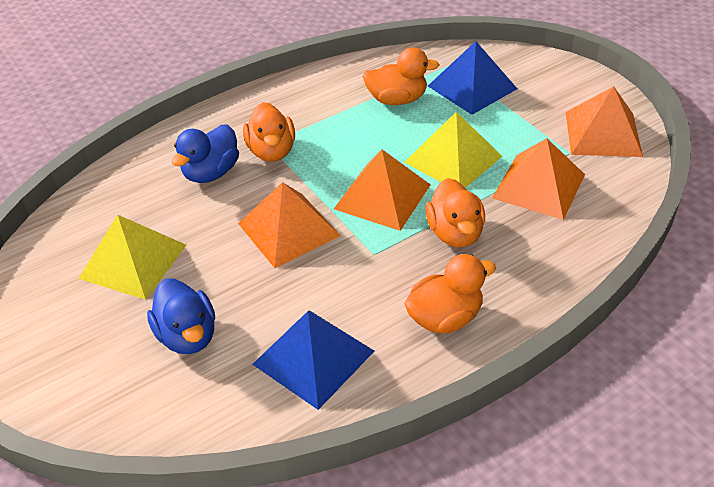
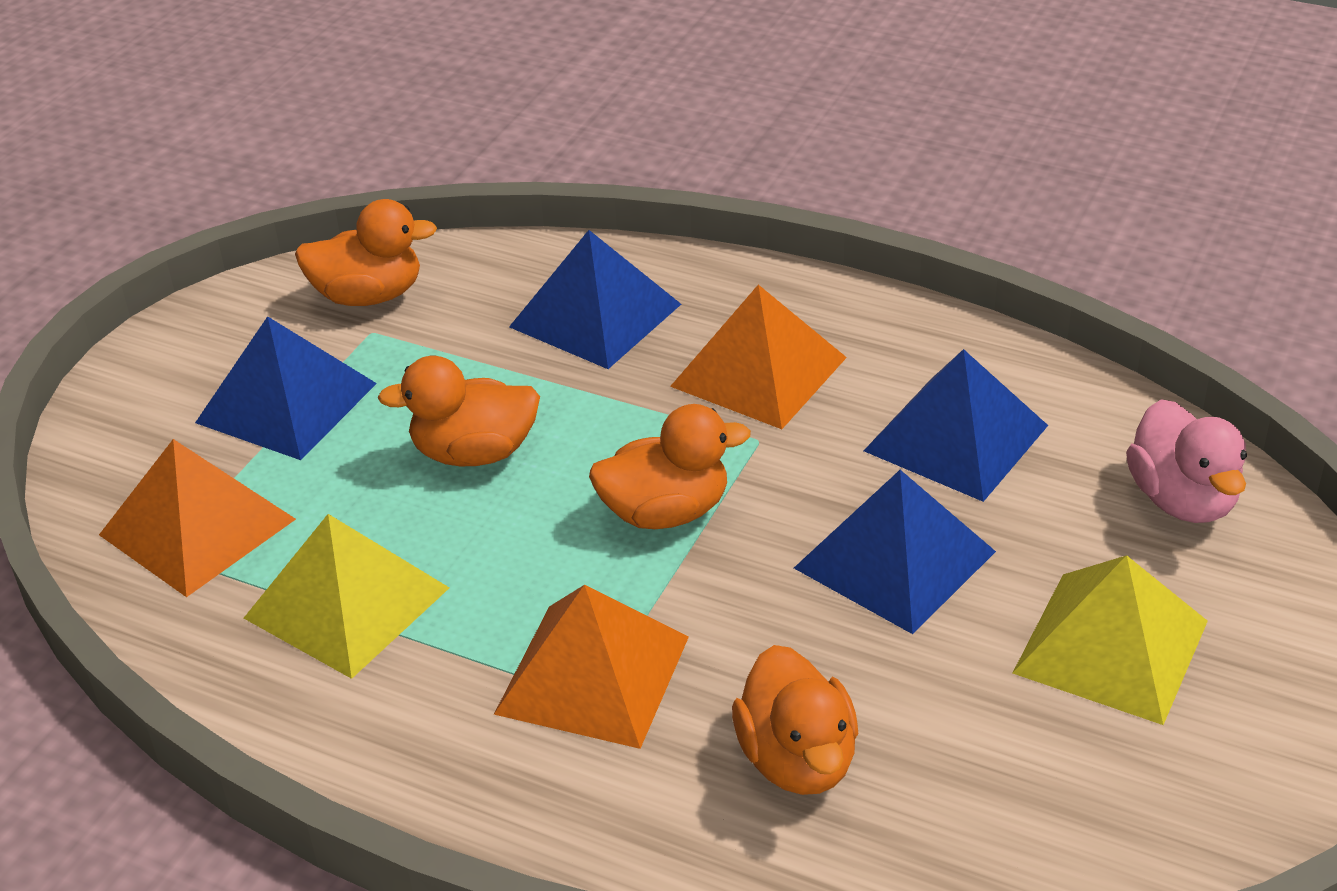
blue duck: [147,278,215,354] [172,124,239,183] = 2 -> none = 0
blue pyramid: [252,310,374,410] [428,41,517,115] = 2 -> [195,316,377,460] [509,230,681,369] [794,470,996,634] [864,349,1048,502] = 4
orange pyramid: [238,182,341,268] [334,149,431,231] [492,138,585,220] [566,86,643,157] = 4 -> [99,439,296,597] [494,585,689,749] [670,285,847,429] = 3
pink duck: none = 0 -> [1126,399,1247,523] = 1

